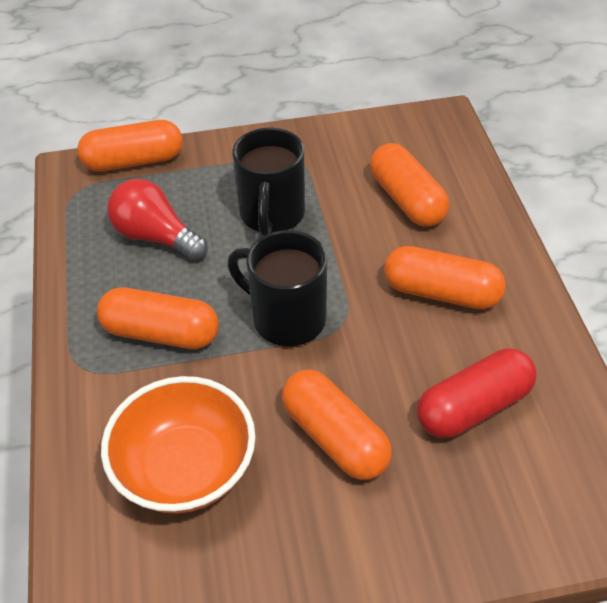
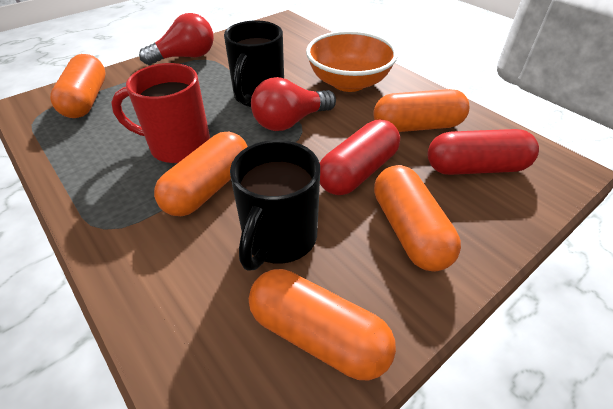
red capsule: [417,348,537,438] = 1 -> [320,120,400,195] [428,129,539,175] = 2
red light bulb: [107,179,208,261] = 1 -> [139,13,214,65] [251,77,336,131] = 2
red mug: none = 0 -> [111,63,210,163] = 1

